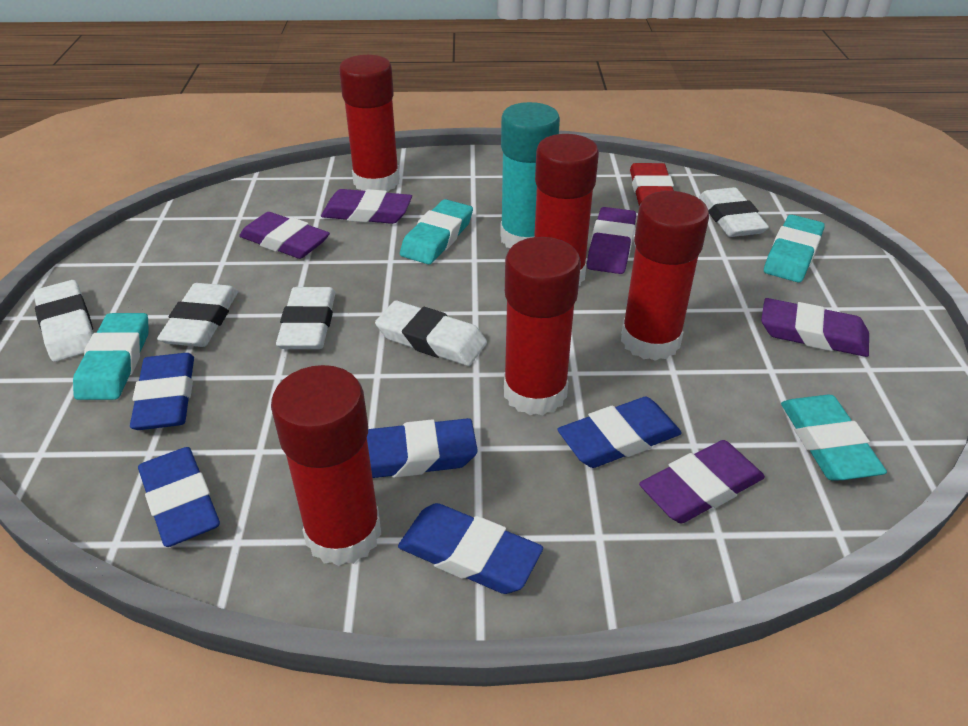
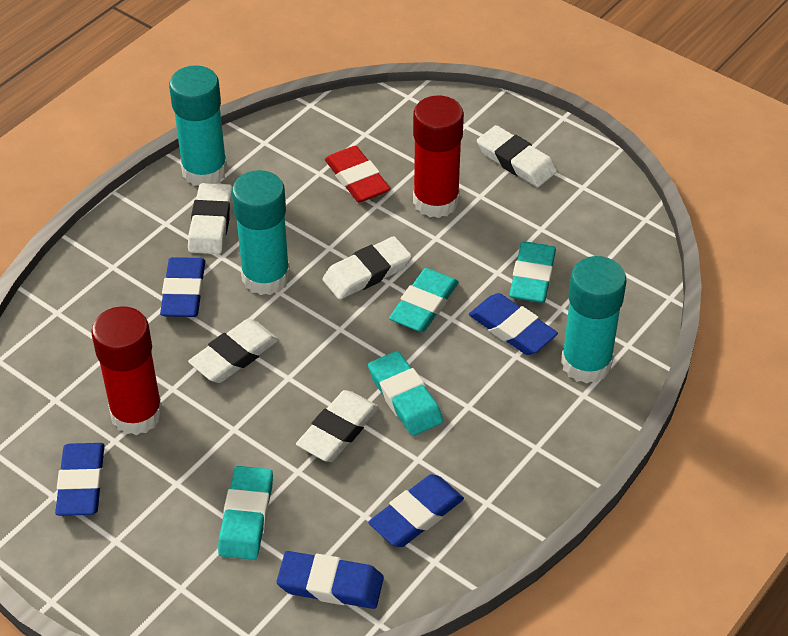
purple eraser: [239,212,330,259] [321,189,412,224] [587,207,636,274] [639,440,765,523] [761,298,869,357] = 5 -> none = 0
red glue stick: [271,365,381,566] [339,55,400,192] [504,237,581,415] [534,134,599,286] [621,191,709,361] = 5 -> [91,306,163,435] [413,95,464,218] = 2
turquoise glue stick: [500,102,560,248] = 1 -> [169,65,228,186] [232,170,290,295] [561,256,626,384] = 3

